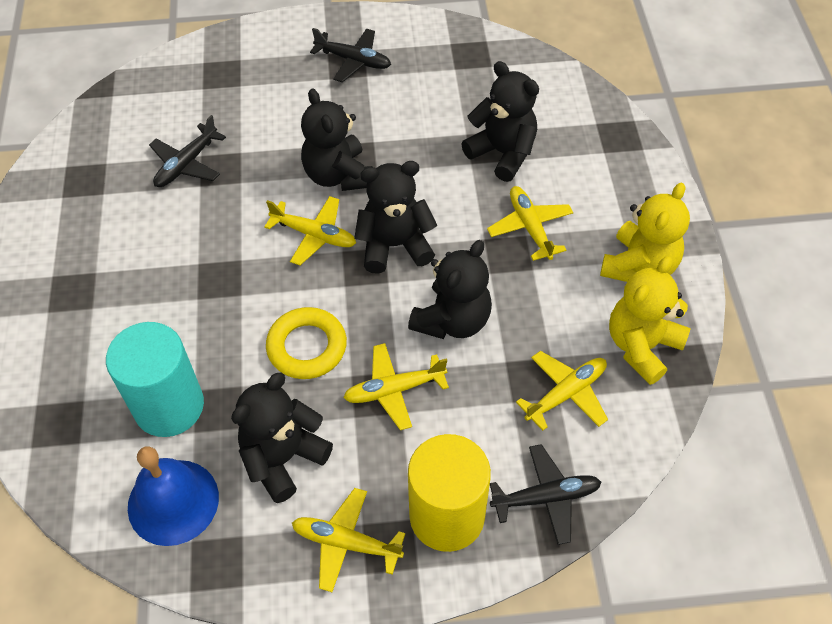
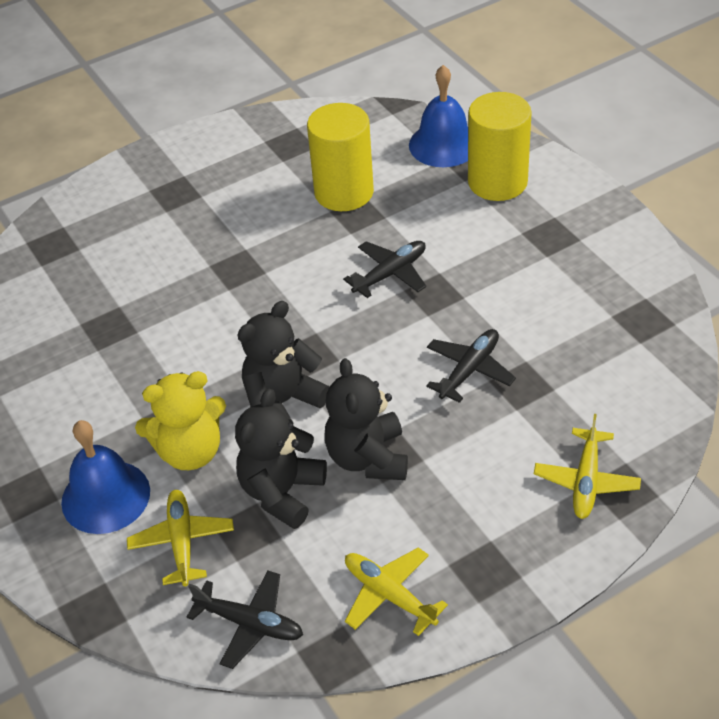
black teddy bear: [231,372,333,503] [301,88,372,191] [354,161,438,274] [408,240,492,339] [461,61,539,182] = 5 -> [235,389,327,529] [238,301,329,424] [324,358,408,480] = 3
blue bell: [128,446,219,546] = 1 -> [61,420,150,534] [409,65,468,167] = 2
turquoise cylinder: [106,322,204,437] = 1 -> none = 0
yellow cylinder: [408,434,491,552] = 1 -> [307,103,374,211] [468,92,532,201] = 2
yellow plane: [264,196,356,265] [292,488,405,592] [343,343,449,430] [487,186,574,261] [516,351,608,431] = 5 -> [127,490,234,586] [345,547,448,636] [534,414,641,519] = 3
yellow ring: [266,307,347,379] = 1 -> none = 0
yellow teddy bear: [600,182,690,282] [609,256,691,385] = 2 -> [135,371,226,470] = 1

